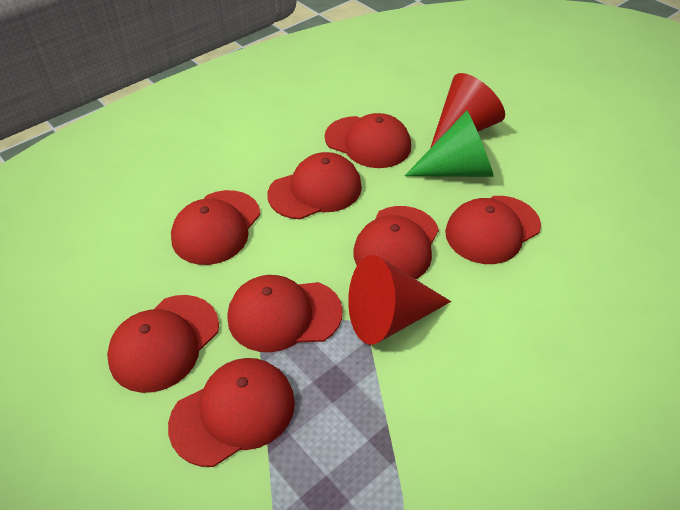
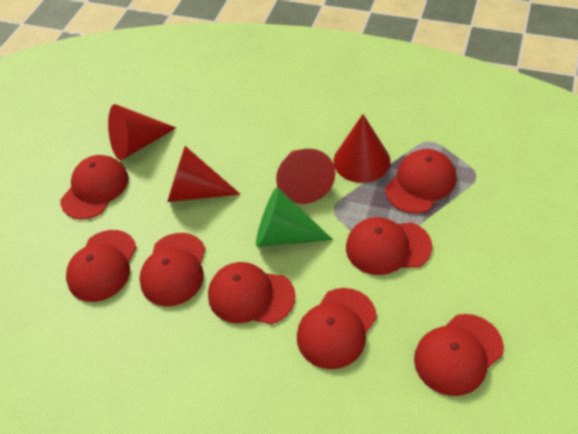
red cone: [348,255,451,345] [430,73,505,148] = 2 -> [108,104,176,160] [167,146,240,202] [276,149,335,204] [333,114,390,183] = 4

